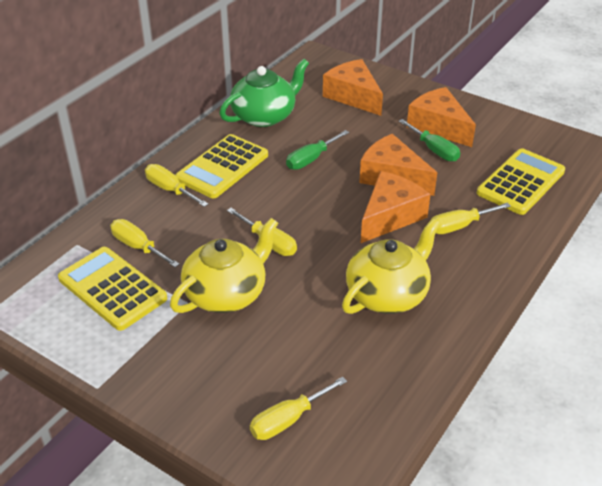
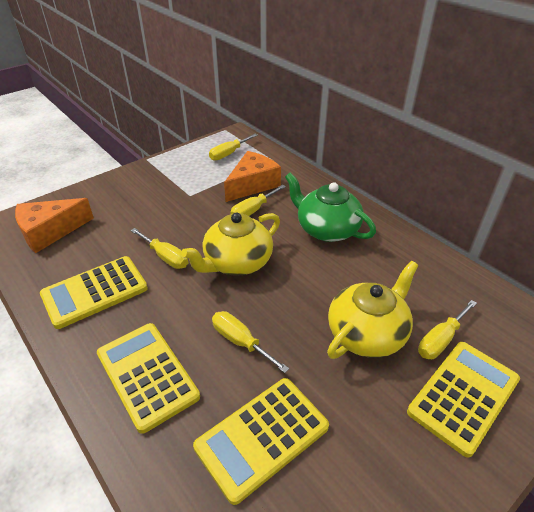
green screwdriver: [286,130,349,170] [399,119,460,162] = 2 -> none = 0
orange cheese: [323,59,383,116] [359,134,437,196] [360,171,431,244] [407,87,476,147] = 4 -> [15,198,94,253] [224,151,281,202] = 2
yellow calculator: [58,247,167,331] [175,134,268,198] [477,148,565,215] = 3 -> [40,256,148,329] [97,323,200,434] [193,378,329,505] [407,342,520,458] = 4

